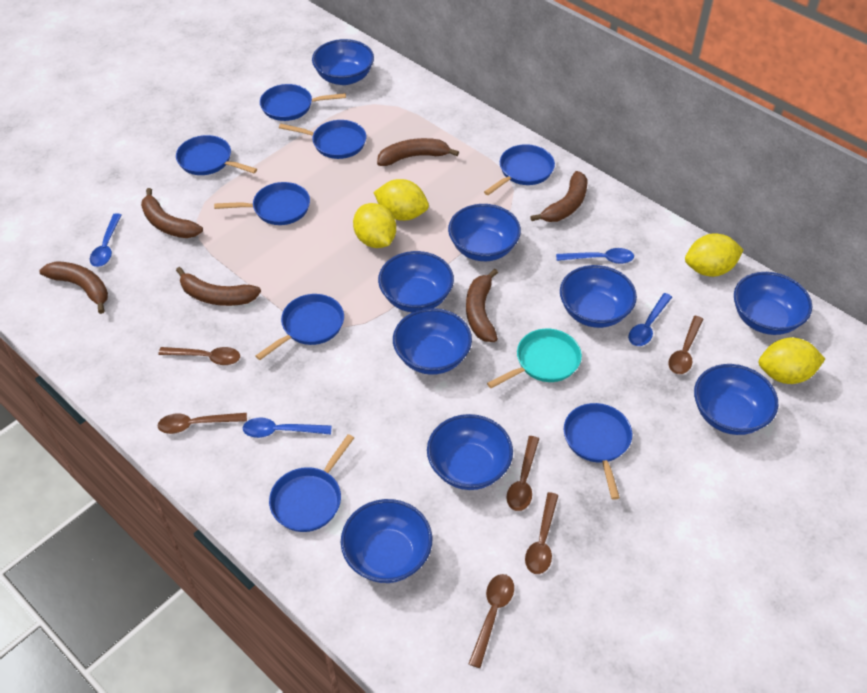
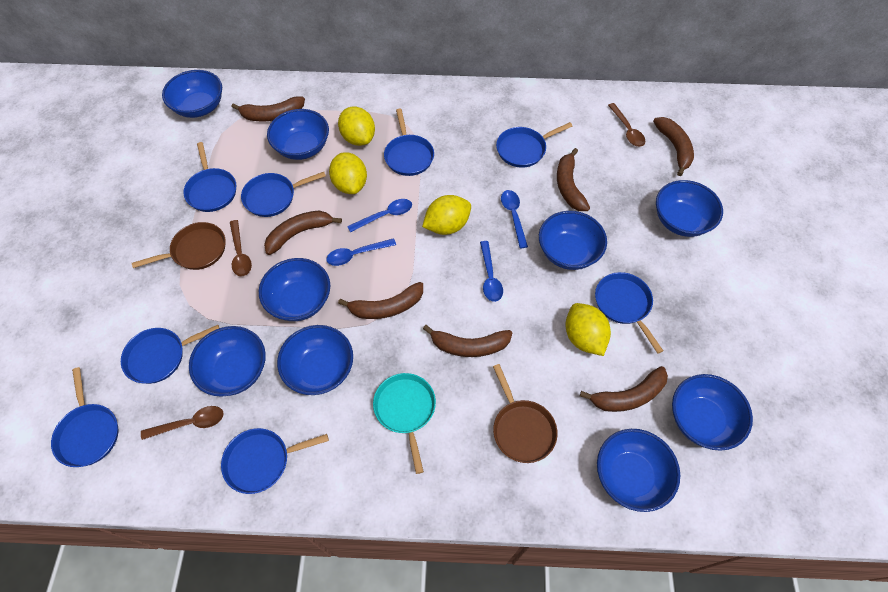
brown banana: [39,261,108,314] [141,188,203,238] [176,267,261,306] [377,138,459,166] [466,269,498,342] [530,171,587,222] = 6 -> [232,96,305,121] [264,211,342,255] [338,282,423,319] [423,325,512,357] [557,148,590,211] [580,366,668,412] [653,117,694,176] = 7
brown pan: none = 0 -> [132,222,225,270] [493,364,558,463] = 2
brown spoon: [157,413,247,434] [158,347,240,365] [469,574,514,668] [506,436,539,511] [525,492,559,574] [668,316,703,375] = 6 -> [141,406,224,440] [230,220,252,276] [608,103,645,147] = 3

